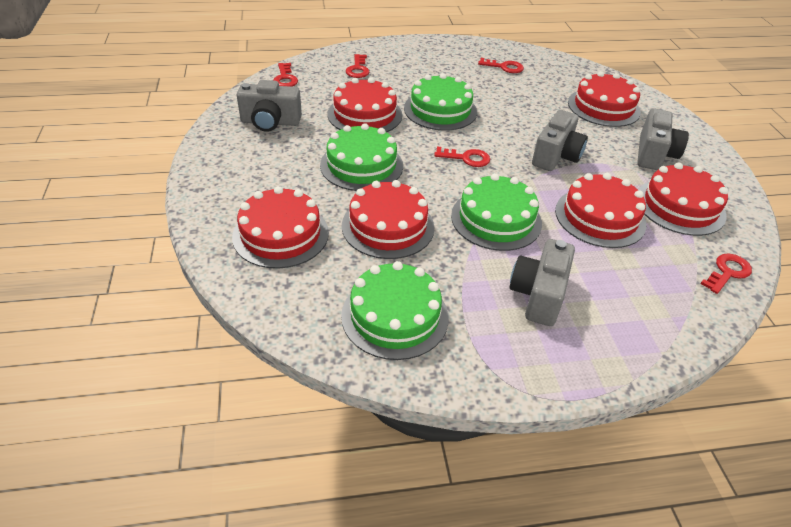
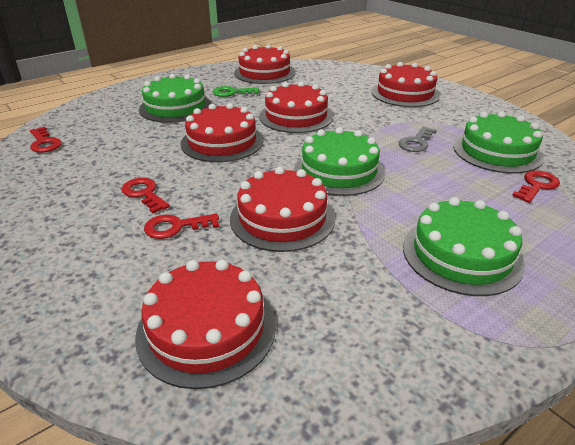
green key: none = 0 -> [213,86,259,97] = 1
grey camera: [237,80,302,132] [509,239,575,326] [532,110,588,171] [637,108,689,170] = 4 -> none = 0
grey key: none = 0 -> [398,127,437,152] = 1
red key: [273,63,298,87] [346,54,369,78] [434,147,490,167] [478,58,524,73] [701,254,752,294] = 5 -> [30,127,62,153] [121,178,170,213] [144,214,219,239] [512,170,560,203] = 4

